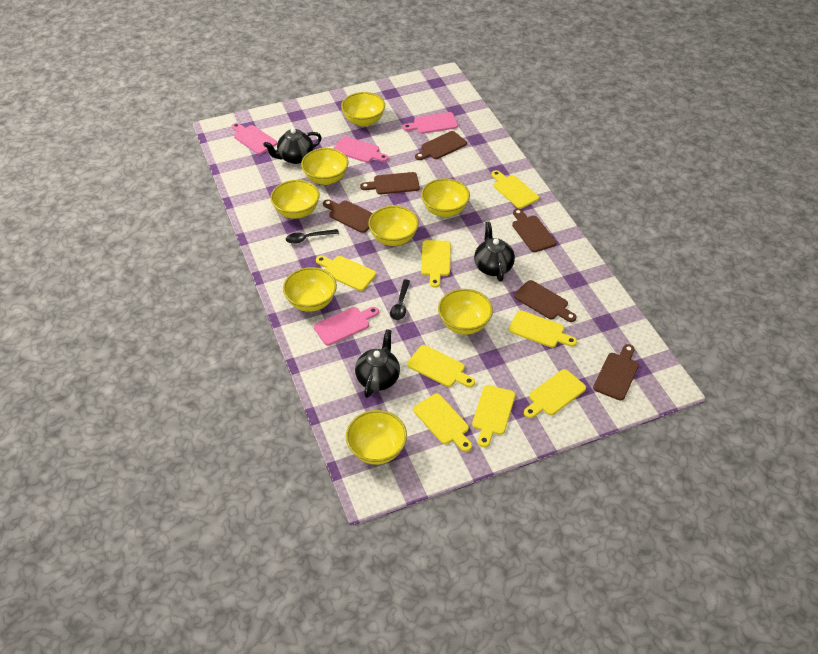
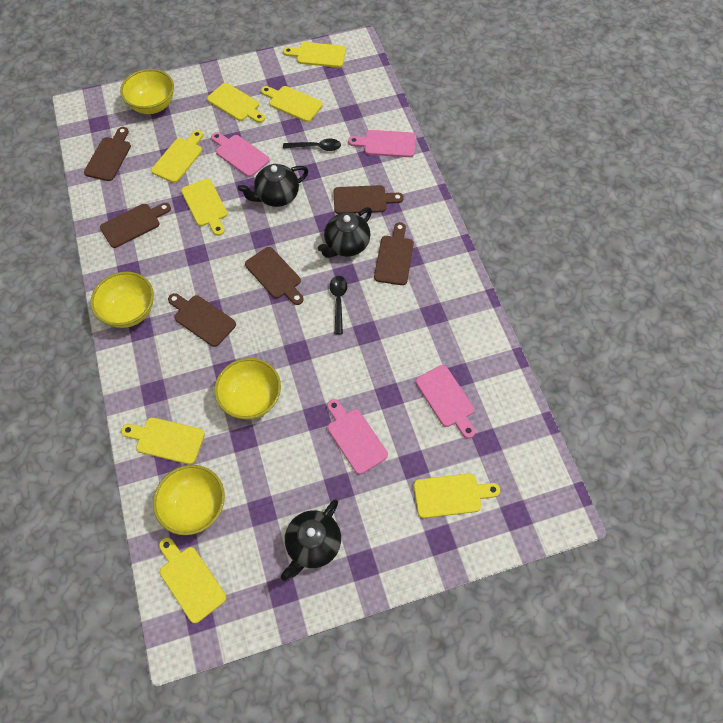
yellow bowl: [270,180,319,219] [283,267,337,312] [301,148,348,185] [341,92,385,127] [346,410,407,465] [368,206,419,246] [421,178,470,217] [438,289,493,335] = 8 -> [90,272,154,328] [120,69,174,114] [153,465,225,535] [214,358,281,420] = 4

